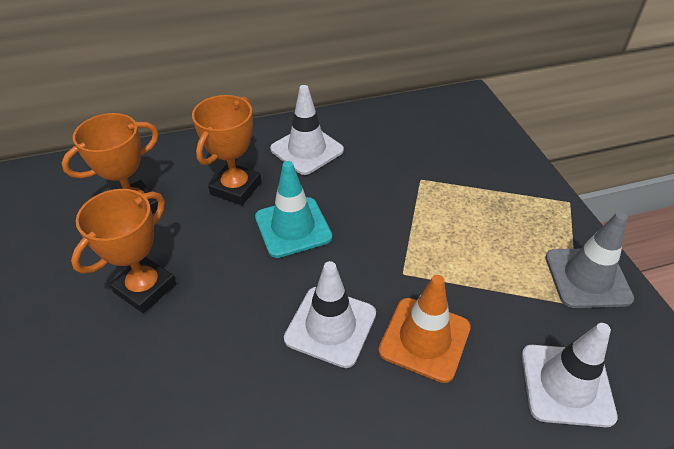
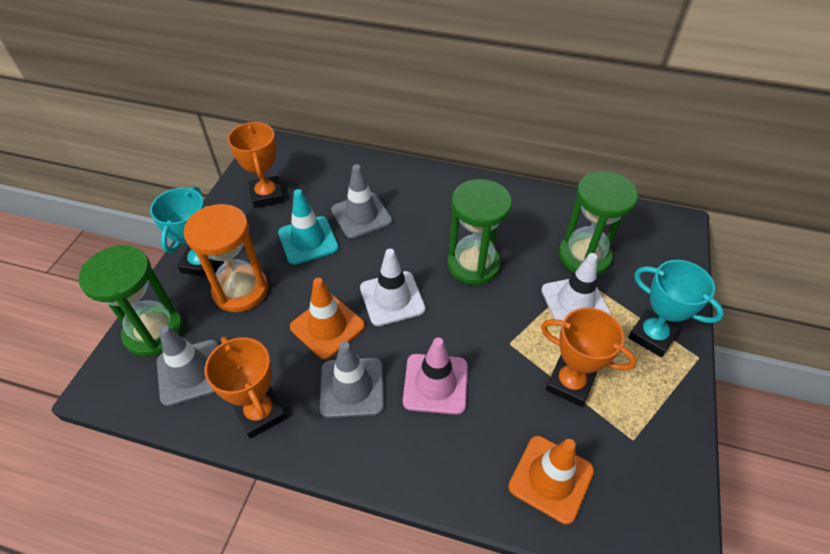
green hourglass: none = 0 -> [78,245,183,357] [447,179,512,285] [558,171,638,275] = 3
grey traffic cone: [545,212,634,308] = 1 -> [157,325,219,406] [320,341,384,418] [331,164,392,239] = 3
orange hourglass: none = 0 -> [183,204,268,312] = 1
orange traffic cone: [378,275,471,383] = 1 -> [290,278,365,359] [508,436,594,524] = 2
pink traffic cone: none = 0 -> [403,337,468,415] = 1
turquoise trophy: none = 0 -> [150,186,220,277] [628,260,724,357] = 2
white traffic cone: [270,85,344,175] [284,261,376,368] [522,323,618,427] = 3 -> [360,249,425,326] [541,253,611,328] = 2

